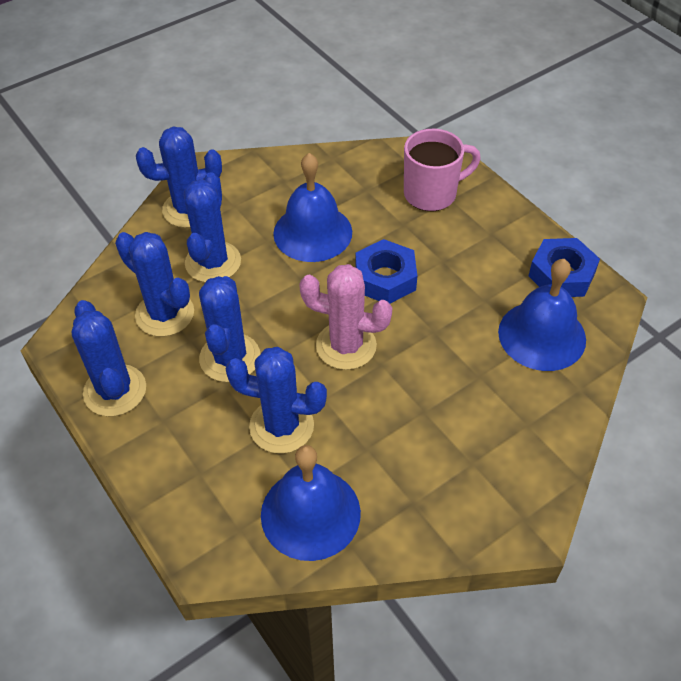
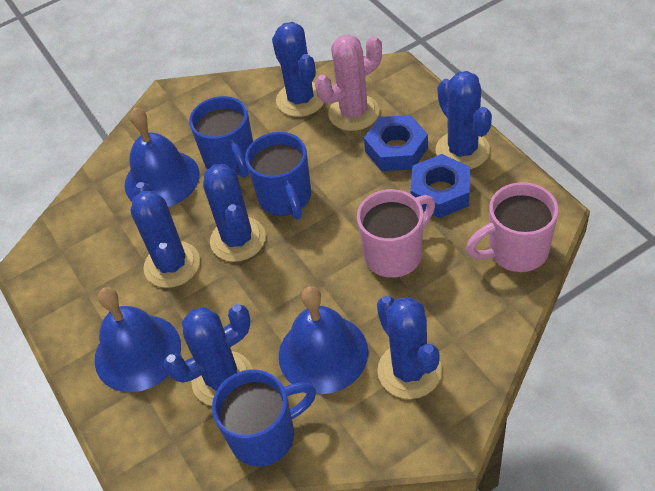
blue mug: none = 0 -> [189,96,253,178] [212,370,316,467] [245,132,311,220] = 3
pink mug: [404,129,481,211] = 1 -> [357,189,435,278] [466,182,559,272] = 2

